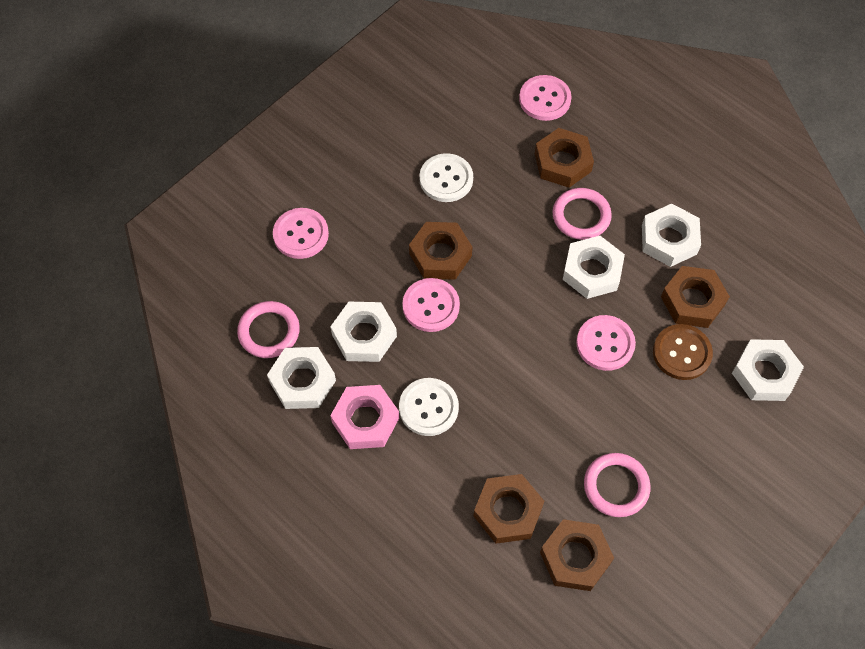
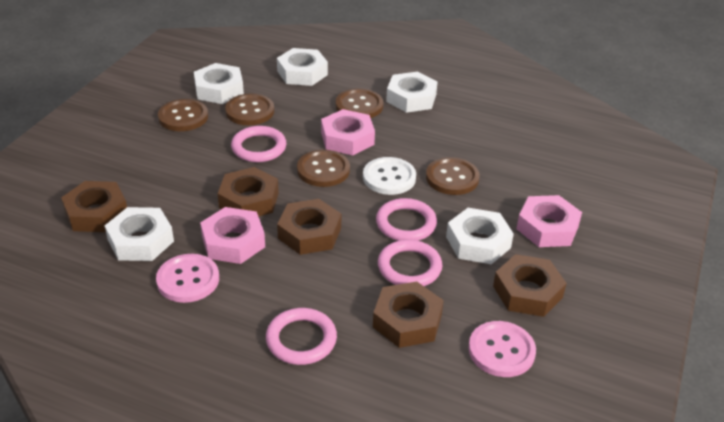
brown button: [653,324,713,380] = 1 -> [158,99,208,131] [225,94,274,125] [297,150,350,187] [336,88,383,118] [426,157,480,195] = 5
pink button: [273,208,329,259] [402,278,460,332] [519,75,572,121] [576,315,636,371] = 4 -> [156,254,219,303] [468,321,536,377] = 2
pink nut: [330,385,399,449] = 1 -> [200,207,265,264] [321,109,375,155] [516,195,582,247] = 3
pink ring: [237,301,300,358] [553,188,612,240] [584,453,651,517] = 3 -> [231,126,286,162] [266,308,337,365] [376,198,437,241] [378,240,442,286] = 4
white button: [399,378,459,436] [419,153,473,202] = 2 -> [363,157,416,195] = 1

